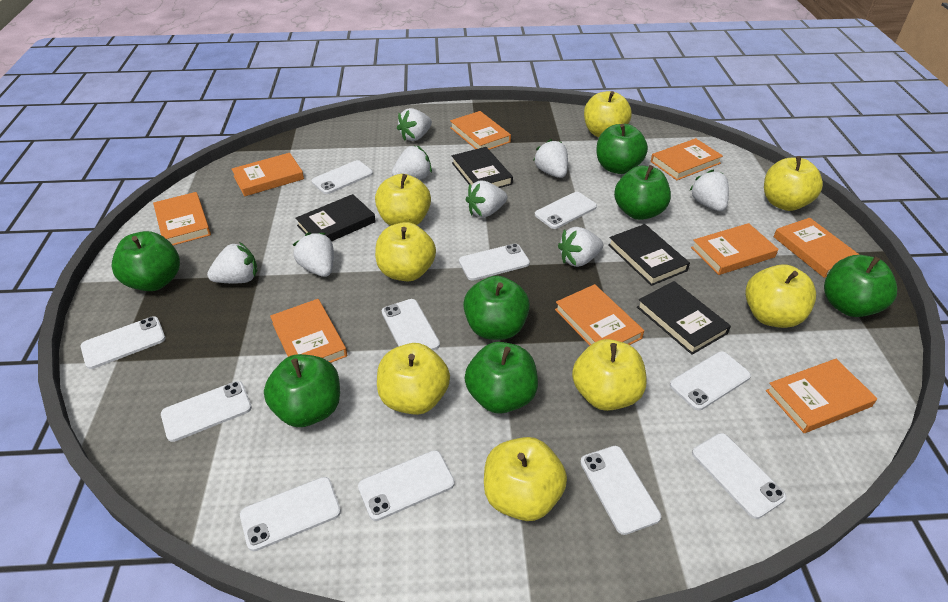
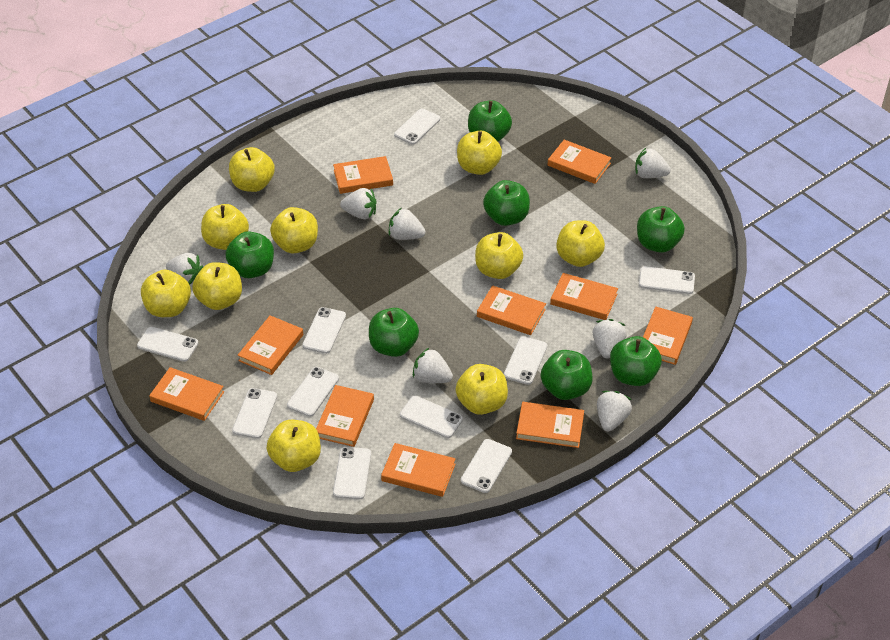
black book: [295,194,376,241] [452,147,513,188] [608,224,690,286] [637,281,731,355] = 4 -> none = 0
orange book: [153,192,211,245] [232,153,304,196] [270,299,347,363] [450,111,511,150] [555,284,644,346] [651,138,723,180] [691,223,778,275] [766,359,877,433] [774,218,860,278] = 9 -> [149,367,224,421] [238,315,304,375] [316,385,374,447] [333,156,393,194] [381,443,456,497] [477,285,546,335] [516,402,584,448] [548,140,612,184] [550,273,618,320] [643,307,693,365] = 10
white phone: [81,317,165,369] [161,381,252,442] [240,477,341,551] [312,160,373,194] [358,450,455,521] [382,299,440,350] [459,244,530,281] [535,192,597,229] [580,446,661,535] [670,351,751,411] [692,433,787,519] = 11 -> [137,327,199,362] [232,388,277,439] [287,367,339,417] [302,307,346,354] [333,447,371,499] [394,109,440,145] [400,396,463,438] [461,439,512,493] [504,336,547,385] [639,266,695,294] = 10
white strawberry: [207,242,257,283] [293,232,334,277] [392,146,432,180] [397,108,432,141] [466,181,508,218] [533,139,568,178] [558,227,603,267] [689,170,729,211] = 8 -> [166,253,203,285] [340,188,376,219] [389,208,426,240] [413,347,453,383] [592,319,627,358] [597,391,632,432] [635,148,671,178] = 7
yellow apple: [375,174,431,226] [375,222,436,281] [377,343,450,415] [484,437,567,521] [572,339,647,411] [584,91,632,137] [745,264,816,328] [764,156,823,211] = 8 -> [141,270,191,317] [192,262,242,310] [201,204,249,250] [229,147,275,192] [267,420,321,472] [270,207,318,254] [456,364,508,415] [457,131,502,175] [475,232,523,279] [556,220,605,267] = 10

